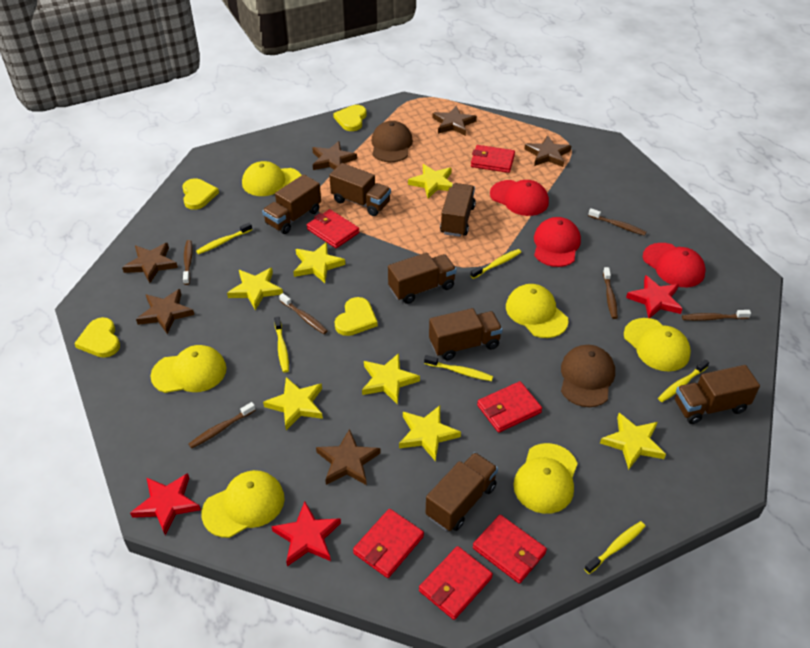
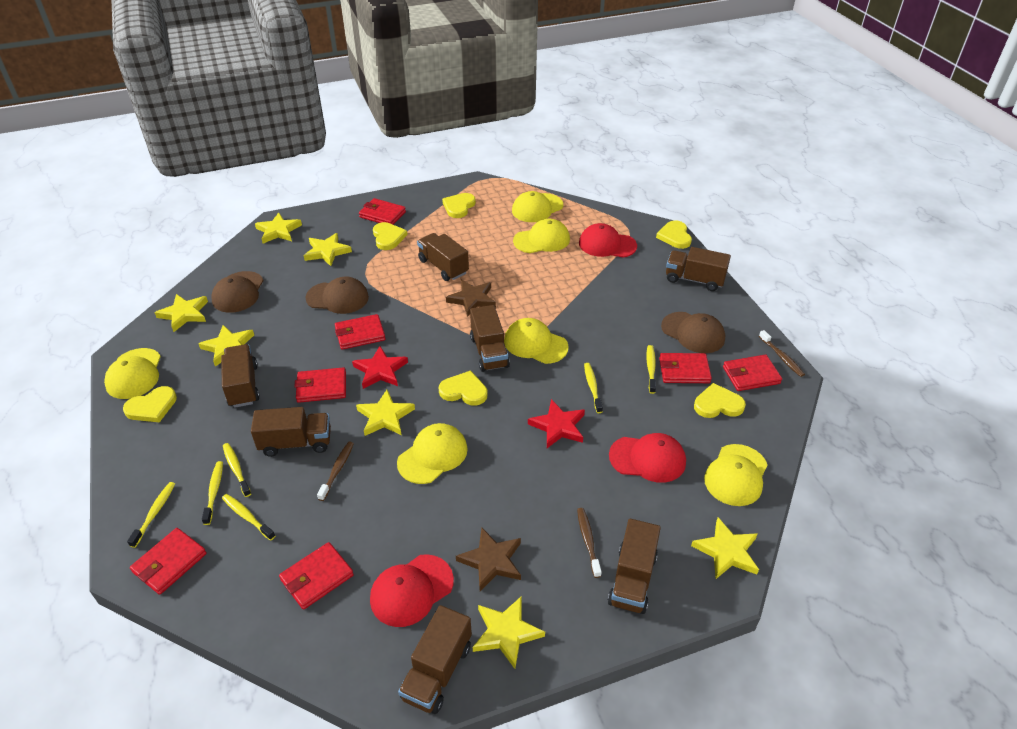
brown cap: [371,121,413,162] [561,345,615,407] = 2 -> [211,271,264,313] [305,277,369,314] [661,312,725,353] = 3
brown star: [122,243,178,283] [136,289,194,334] [312,141,357,170] [316,429,381,485] [433,106,477,136] [525,135,571,167] = 6 -> [446,280,496,317] [456,528,521,591] = 2
brown toothbrush: [183,240,193,285] [189,402,256,448] [279,293,328,334] [588,208,647,236] [603,267,618,319] [682,310,751,321] = 6 -> [317,442,354,501] [577,508,602,578] [759,330,805,377] = 3
red star: [130,473,201,535] [271,501,341,566] [626,275,683,318] = 3 -> [352,346,408,389] [528,399,585,448] = 2
red wallet: [307,209,359,248] [353,509,424,578] [419,546,493,620] [471,145,515,173] [473,515,547,584] [477,381,542,433] = 6 -> [130,528,207,595] [279,542,354,610] [294,367,346,403] [335,314,386,350] [359,198,406,224] [659,353,712,383] [723,355,782,391] = 7
yellow heart: [74,317,120,358] [182,178,219,210] [333,105,366,131] [335,297,378,336] = 4 -> [123,386,177,422] [373,222,407,250] [439,370,487,406] [442,193,476,218] [656,220,692,249] [694,383,746,418] = 6

